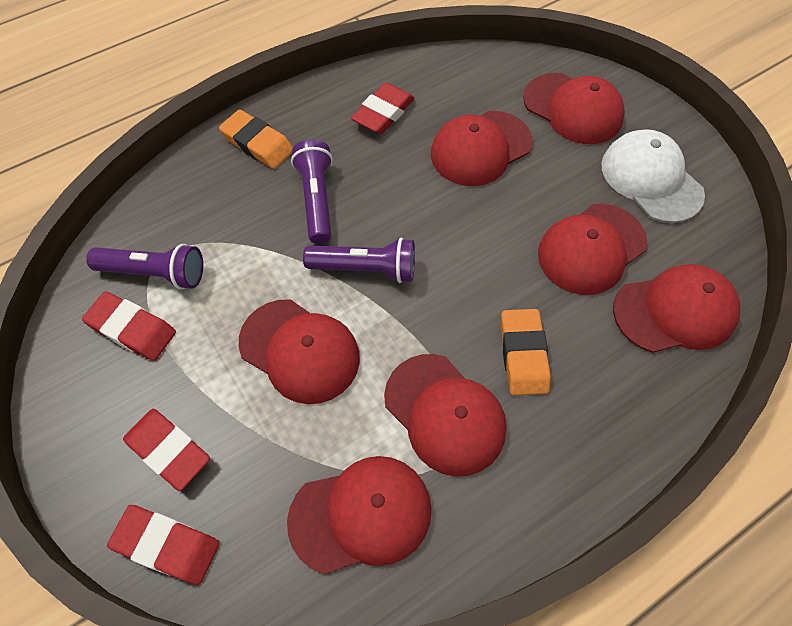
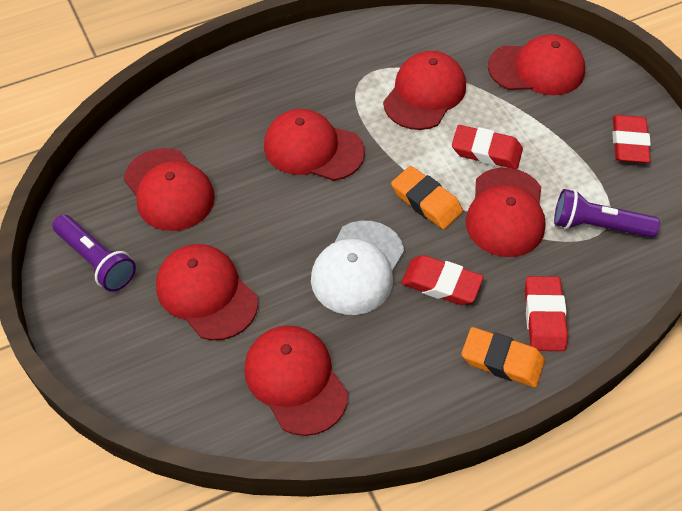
purple flashlight: [86,244,203,289] [291,139,333,244] [303,238,415,283] = 3 -> [53,215,136,292] [554,189,660,238] = 2

